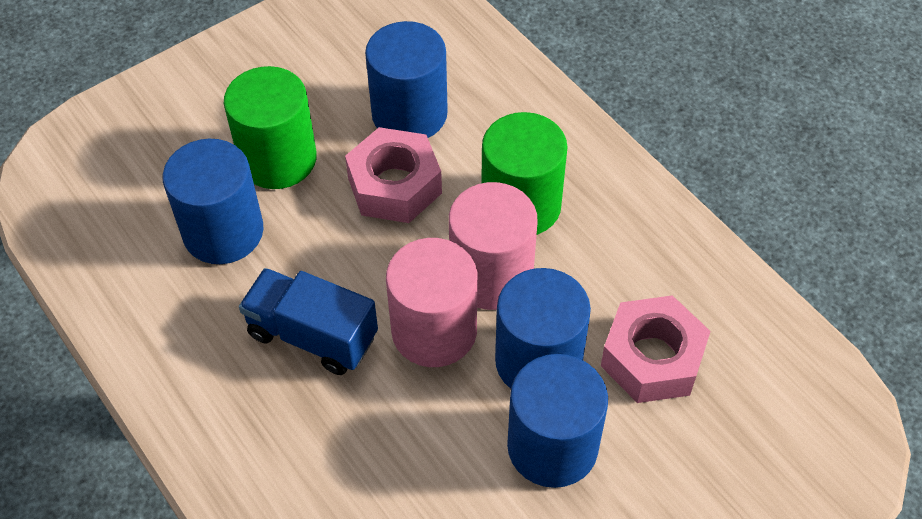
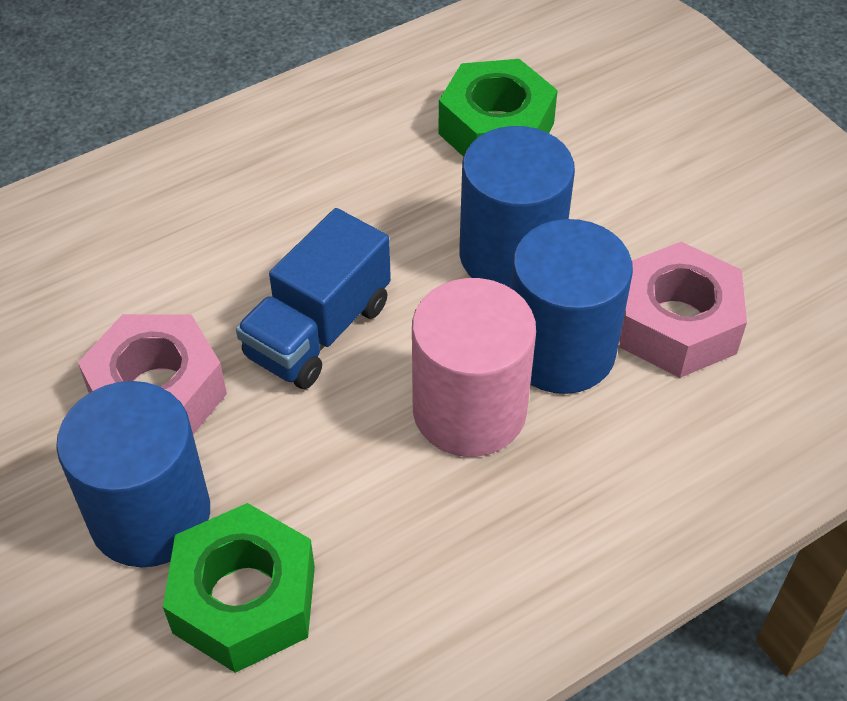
blue cylinder: [163,139,264,264] [365,21,448,138] [495,268,591,389] [507,354,608,488] = 4 -> [56,381,210,567] [459,126,575,288] [511,219,633,394] = 3
green cylinder: [224,66,317,189] [481,112,568,235] = 2 -> none = 0
green nut: none = 0 -> [163,503,315,673] [438,59,558,157] = 2
pink cylinder: [386,238,477,367] [449,182,538,310] = 2 -> [412,278,536,457] = 1

